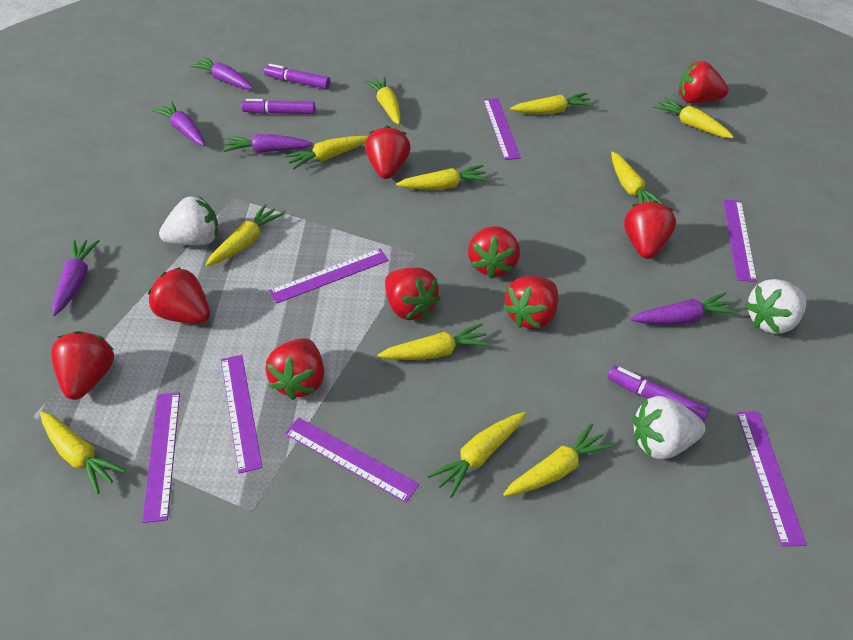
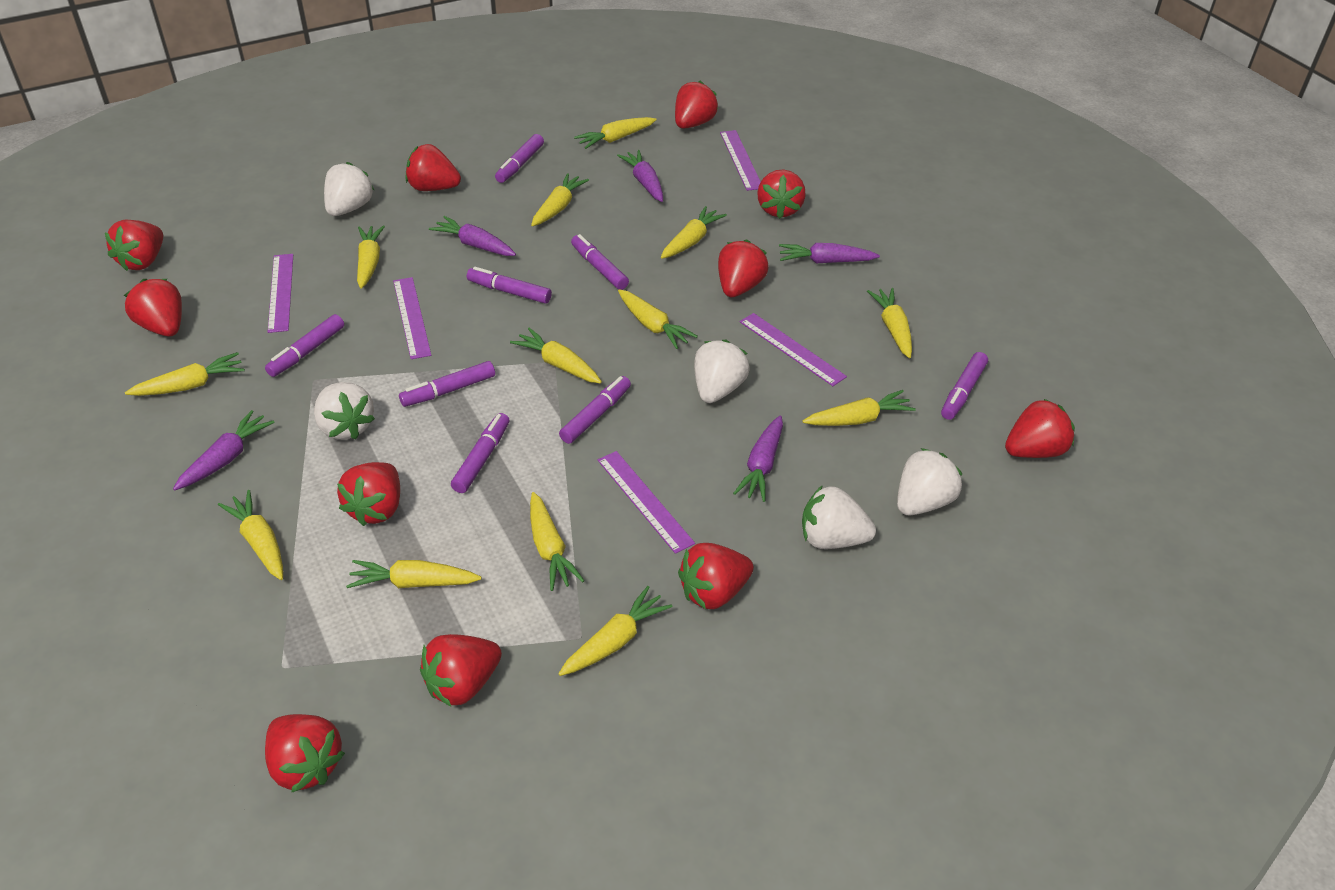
purple marker: [241,99,315,114] [264,64,331,89] [607,366,710,422] = 3 -> [265,314,344,377] [399,361,495,407] [451,413,509,493] [467,267,552,304] [495,134,544,183] [559,376,631,444] [571,234,629,290] [941,352,988,420] = 8
purple ruler: [142,392,180,523] [221,355,262,474] [269,249,389,304] [285,417,419,503] [483,98,521,160] [723,200,757,282] [737,412,807,546] = 7 -> [268,254,293,333] [393,277,431,359] [598,451,695,554] [720,130,761,191] [740,313,847,386] = 5
red strawberry: [51,331,114,400] [148,267,210,324] [265,338,324,400] [365,125,411,179] [385,268,441,320] [468,226,520,279] [503,276,558,329] [624,200,676,259] [678,61,729,104] = 9 -> [105,220,163,271] [124,279,182,336] [265,714,345,793] [337,462,400,526] [406,144,461,191] [420,634,502,707] [675,81,718,129] [678,543,754,609] [718,239,769,297] [757,169,806,219] [1005,398,1075,458] = 11
white strawberry: [159,196,218,245] [633,396,706,459] [745,279,807,334] = 3 -> [314,382,375,440] [324,162,374,216] [694,339,750,403] [802,485,876,549] [897,448,963,515] = 5
yellow carrot: [40,411,126,494] [205,204,284,266] [284,136,368,170] [365,76,401,125] [378,323,491,360] [396,165,489,189] [427,412,526,498] [503,423,614,496] [510,93,594,114] [611,152,664,205] [653,97,734,138] = 11 -> [125,352,245,396] [218,490,283,580] [346,560,482,588] [357,225,385,289] [510,328,602,383] [530,492,585,591] [531,173,589,226] [558,586,673,676] [574,117,656,149] [618,289,698,349] [661,206,727,259] [802,390,916,426] [867,288,912,358] = 13

